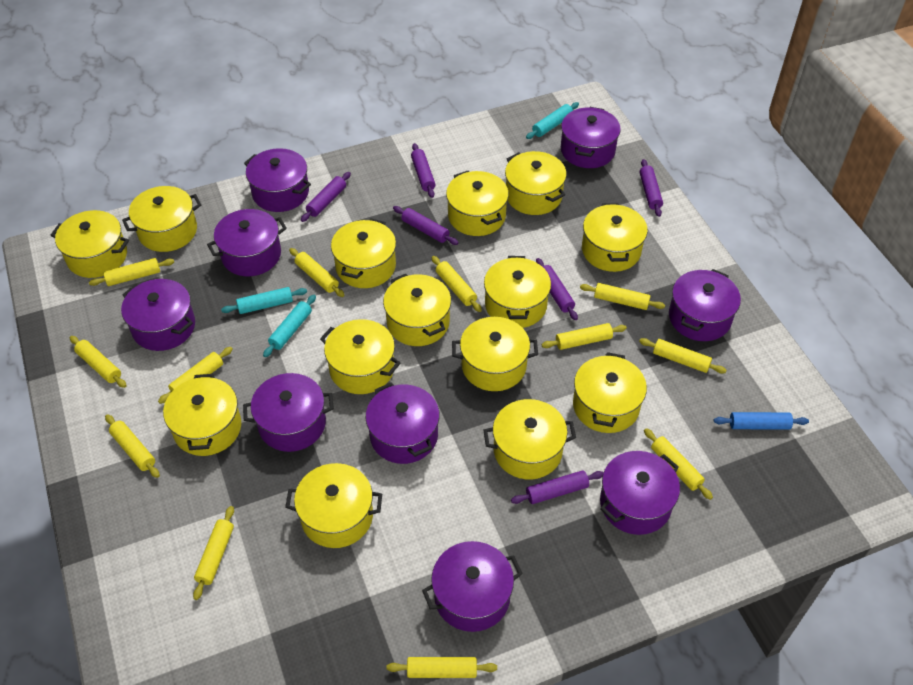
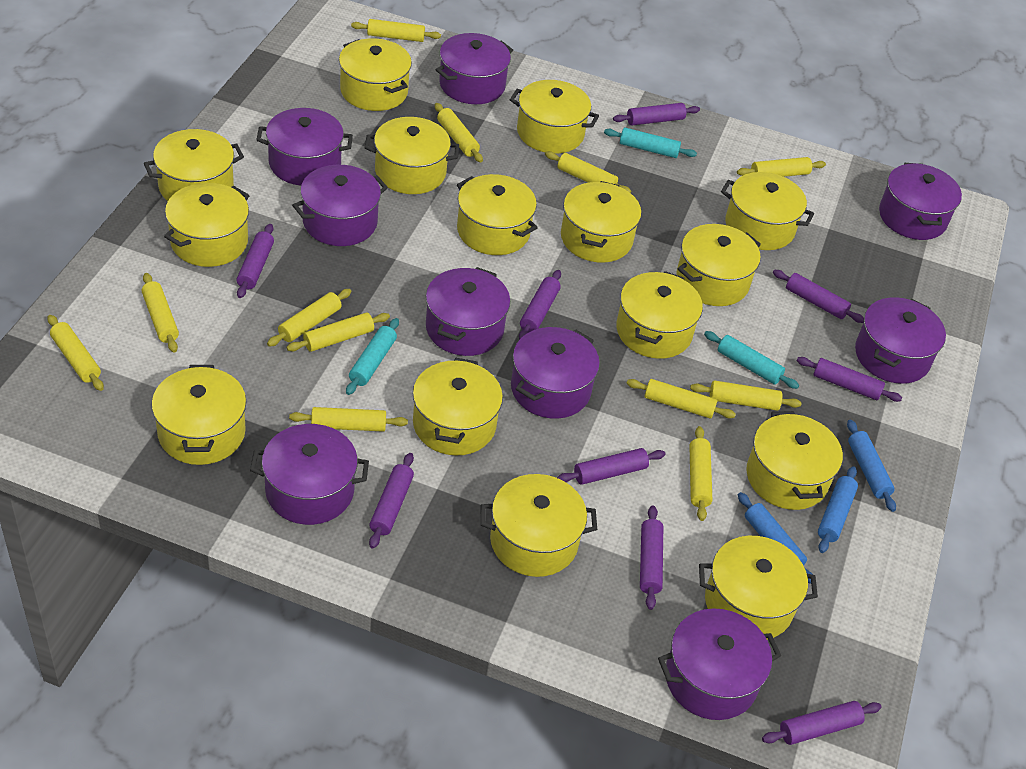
blue rolling pin: [714,412,809,430] = 1 -> [738,492,813,584] [818,466,858,553] [847,419,896,512] = 3
purple rolling pin: [301,172,351,222] [393,206,459,245] [411,143,436,198] [511,470,603,504] [536,258,578,320] [639,159,663,217] = 6 -> [237,224,274,298] [369,453,414,549] [519,270,561,340] [557,448,666,485] [613,103,700,125] [640,505,663,610] [762,701,881,745] [773,270,864,323] [797,357,902,402] = 9
yellow pot: [51,210,129,278] [122,186,201,252] [163,374,241,456] [285,463,382,548] [320,319,400,394] [331,218,396,288] [383,274,451,346] [446,171,509,236] [452,317,538,391] [483,399,576,479] [484,256,551,328] [505,151,567,215] [573,352,647,433] [582,203,648,272] = 14 -> [144,129,244,201] [151,365,246,465] [164,183,250,267] [339,38,412,111] [365,117,459,194] [413,358,503,456] [457,174,538,255] [480,474,597,577] [510,80,599,153] [561,181,641,263] [616,271,703,359] [676,224,761,306] [699,536,818,640] [721,172,814,250] [746,411,843,510] = 15

